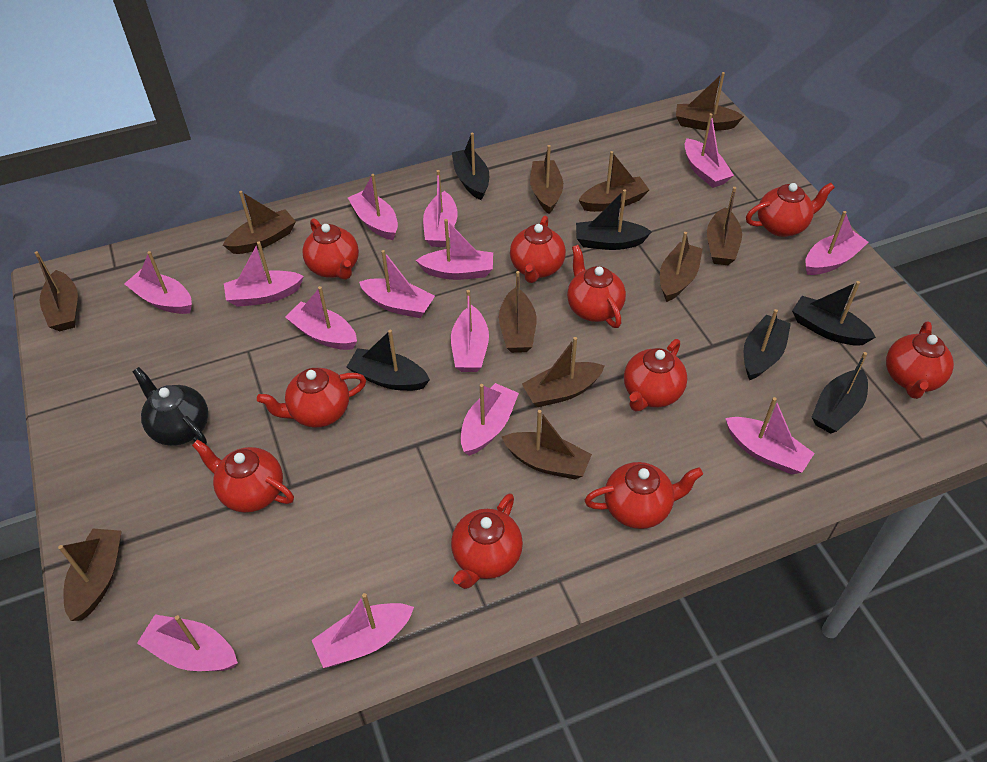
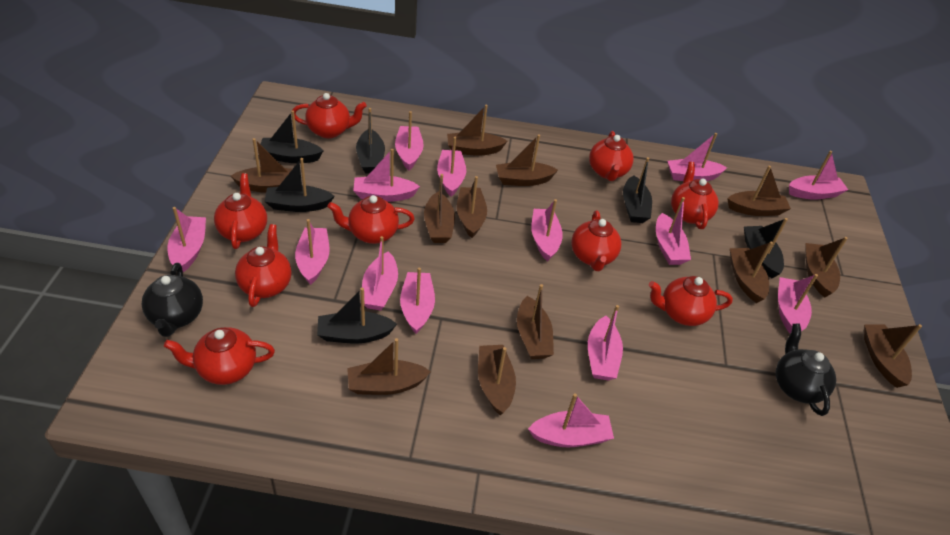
black teapot: [133,367,208,446] = 1 -> [141,263,203,337] [776,324,836,416] = 2
brown boat: [34,251,78,331] [58,529,122,621] [223,191,296,254] [499,271,536,353] [502,410,592,479] [522,337,604,407] [530,145,563,214] [579,151,649,212] [660,232,703,302] [676,72,744,131] [707,187,742,265] = 11 -> [231,138,292,193] [347,338,431,395] [424,174,455,243] [447,105,507,156] [457,176,487,238] [478,345,516,415] [496,135,558,186] [517,284,554,359] [727,166,791,216] [730,242,773,303] [805,237,848,297] [864,324,922,388] = 12
red teapot: [192,439,294,513] [257,368,366,428] [302,218,359,280] [451,493,523,589] [510,215,566,283] [567,245,626,328] [585,462,703,529] [624,339,687,411] [746,182,835,237] [886,322,954,399] = 10 -> [164,327,275,385] [214,173,267,249] [235,224,292,307] [291,93,367,138] [328,195,415,244] [571,210,621,271] [589,131,634,181] [649,276,733,326] [671,162,719,229] = 9

